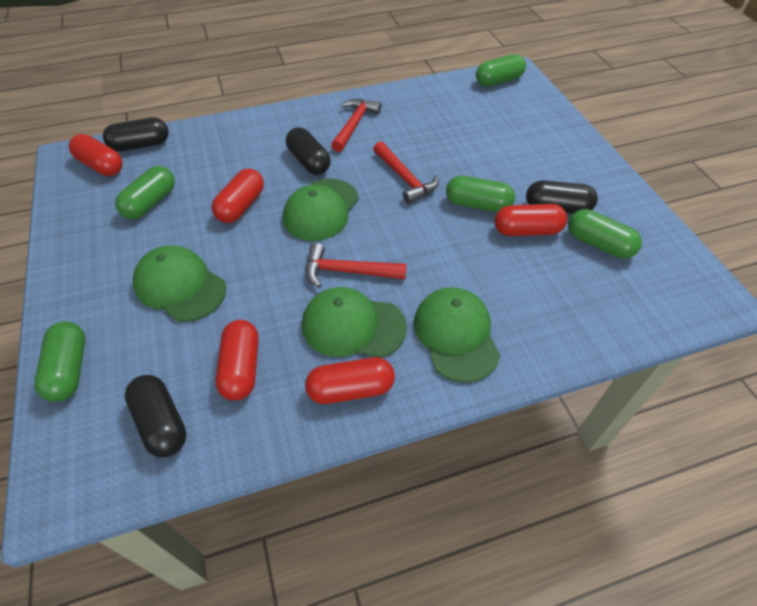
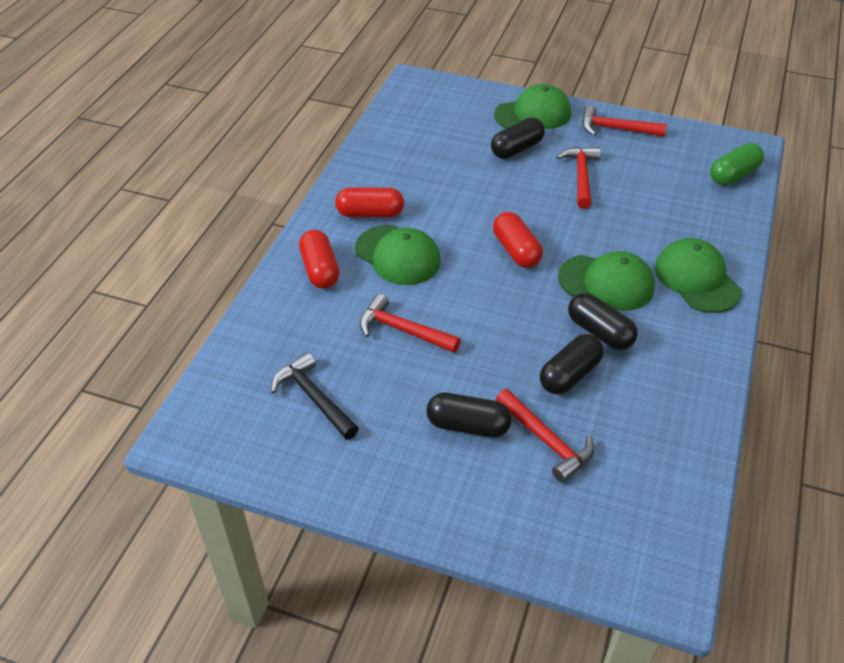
black hammer: none = 0 -> [271,352,359,440] = 1
green capsule: [35,321,85,402] [115,166,175,219] [446,176,515,212] [476,54,526,87] [568,209,642,259] = 5 -> [710,143,764,186] = 1
red capsule: [69,134,123,176] [212,168,264,223] [215,320,259,401] [305,357,395,404] [495,204,567,236] = 5 -> [299,230,339,289] [335,188,404,217] [493,212,543,268] = 3
red hammer: [306,243,407,288] [331,99,381,152] [373,141,439,204] = 3 -> [360,294,461,353] [496,389,594,483] [556,147,601,209] [582,105,667,137] = 4

